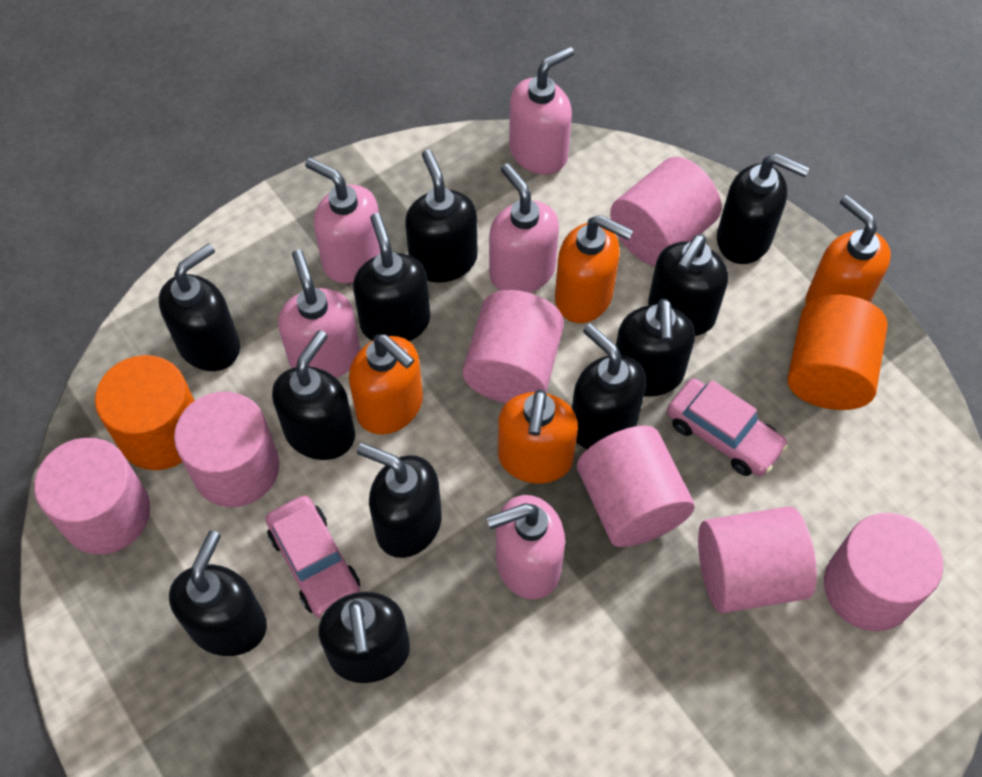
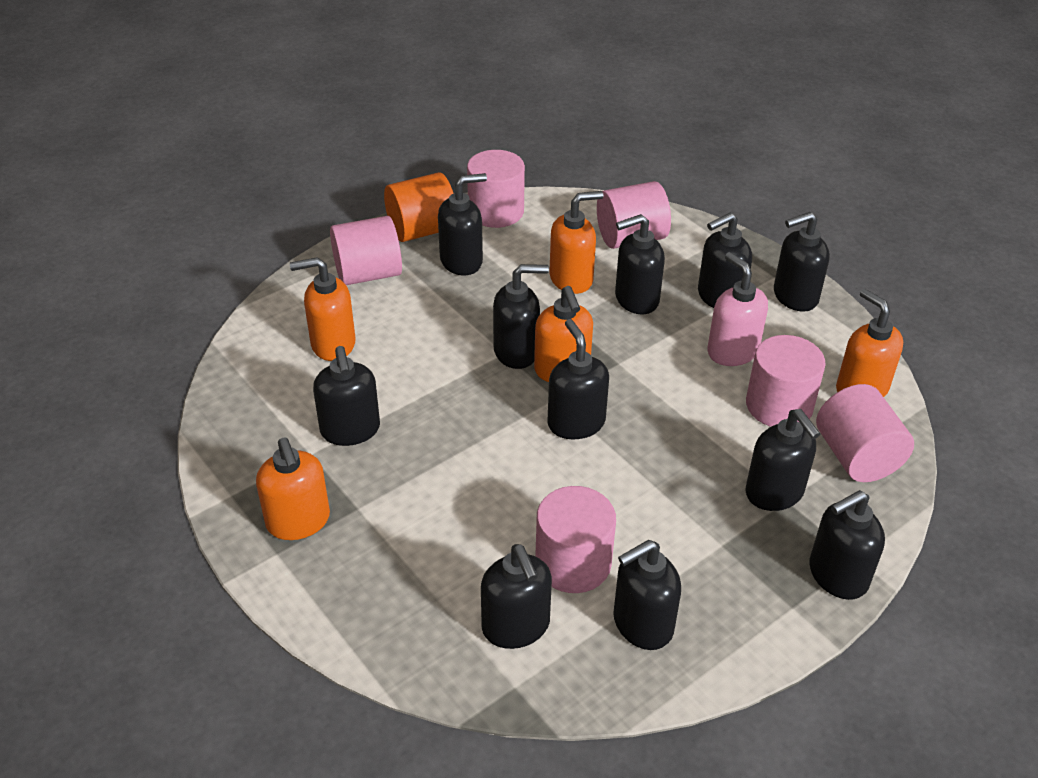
orange cylinder: [95,355,195,470] [788,295,888,410] = 2 -> [384,172,454,242] = 1
orange soap dispenser: [349,334,423,435] [498,390,578,484] [555,215,634,323] [806,195,891,304] = 4 -> [256,437,330,540] [290,257,356,361] [534,286,593,382] [549,191,603,294] [836,289,903,397] = 5
pink car: [265,495,360,618] [667,378,788,476] = 2 -> none = 0
pink cylinder: [34,438,150,554] [174,392,279,507] [463,290,564,403] [577,425,695,547] [610,157,721,266] [698,506,817,613] [824,513,943,631] = 7 -> [330,216,402,285] [467,150,525,228] [535,486,616,593] [597,181,671,249] [746,335,826,427] [816,384,914,482] = 6
pink soap dispenser: [278,249,360,378] [305,158,381,283] [486,495,565,599] [489,163,559,293] [509,46,574,175] = 5 -> [707,252,768,366] = 1

